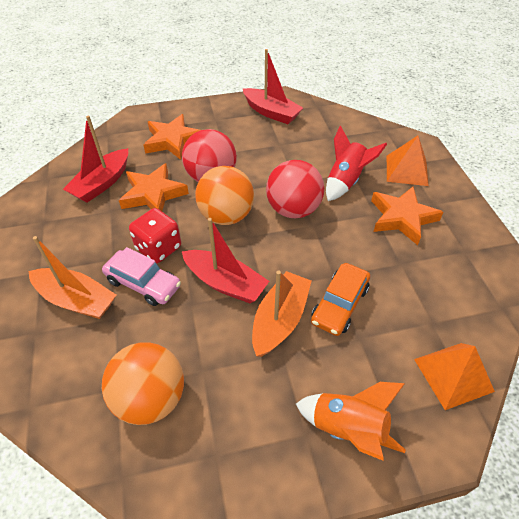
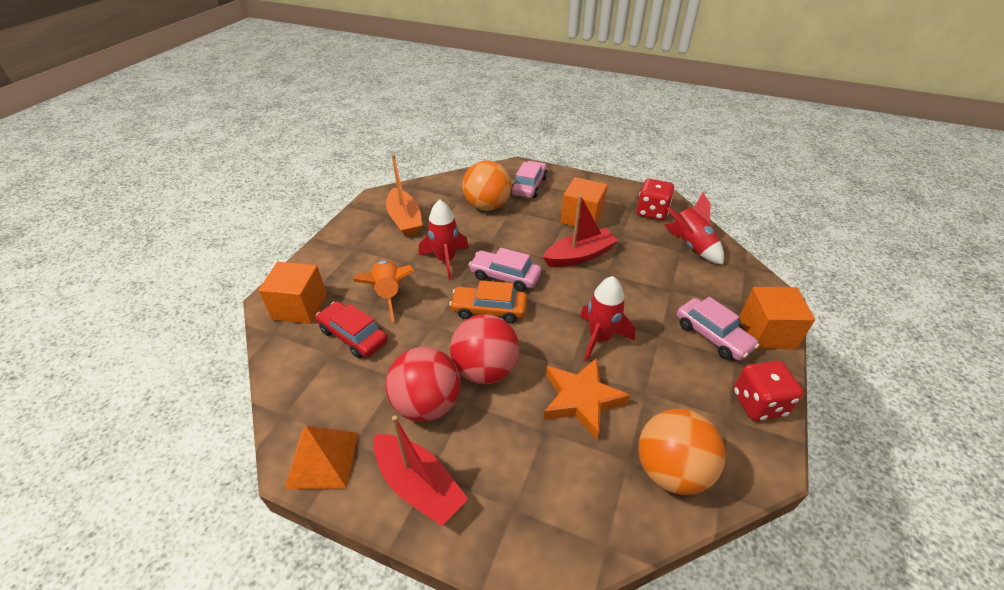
orange boat: [28,236,116,319] [252,271,311,357] = 2 -> [386,154,422,237] = 1
orange cube: none = 0 -> [258,262,327,324] [561,177,608,227] [739,287,815,349] = 3
orange pyramid: [387,136,429,186] [414,343,495,410] = 2 -> [284,426,358,489] = 1
orange star: [119,163,189,211] [143,114,200,160] [371,187,443,245] = 3 -> [543,358,631,440] = 1
pink car: [102,247,181,306] = 1 -> [469,247,541,292] [511,161,547,198] [677,297,759,361] = 3
red boat: [63,116,128,203] [182,218,269,303] [243,49,303,124] = 3 -> [373,416,468,526] [543,195,619,267] = 2
red car: none = 0 -> [316,301,388,358] = 1
red dice: [129,208,181,263] = 1 -> [636,179,675,220] [733,361,804,421] = 2
red rocket: [326,125,387,201] = 1 -> [419,199,469,280] [580,276,635,362] [664,192,724,265] = 3

